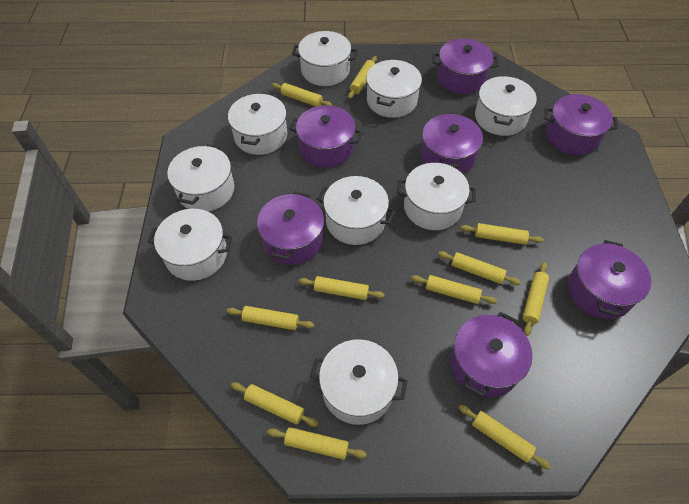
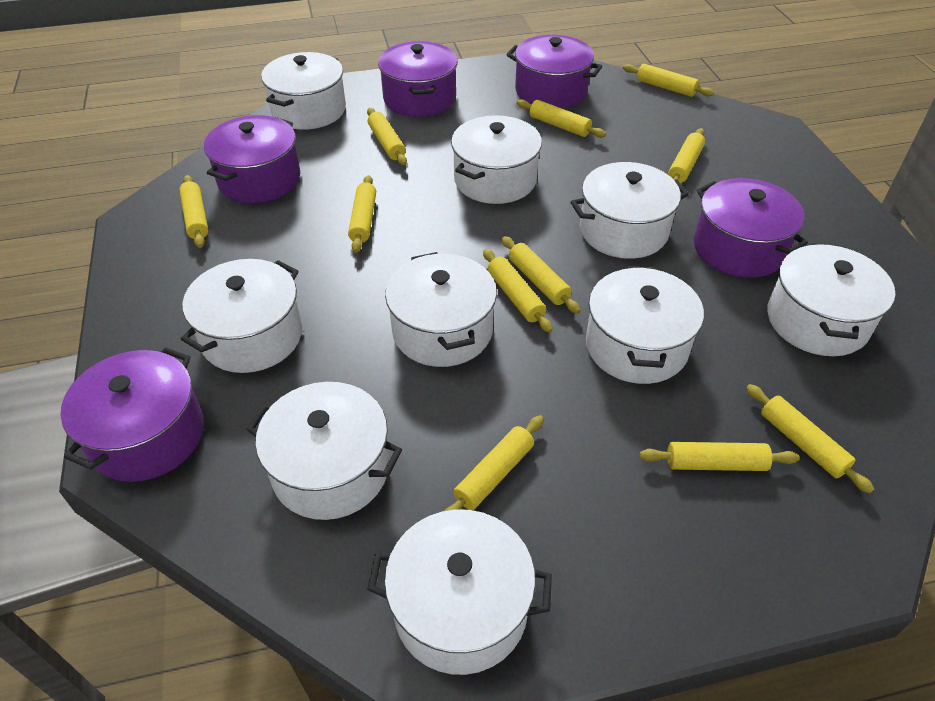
purple pot: [257,192,324,265] [289,105,362,168] [421,113,483,174] [433,38,499,94] [450,312,532,398] [545,94,618,155] [568,240,651,319] = 7 -> [60,347,204,482] [204,115,300,203] [378,41,458,117] [506,35,602,109] [694,178,808,278] = 5

